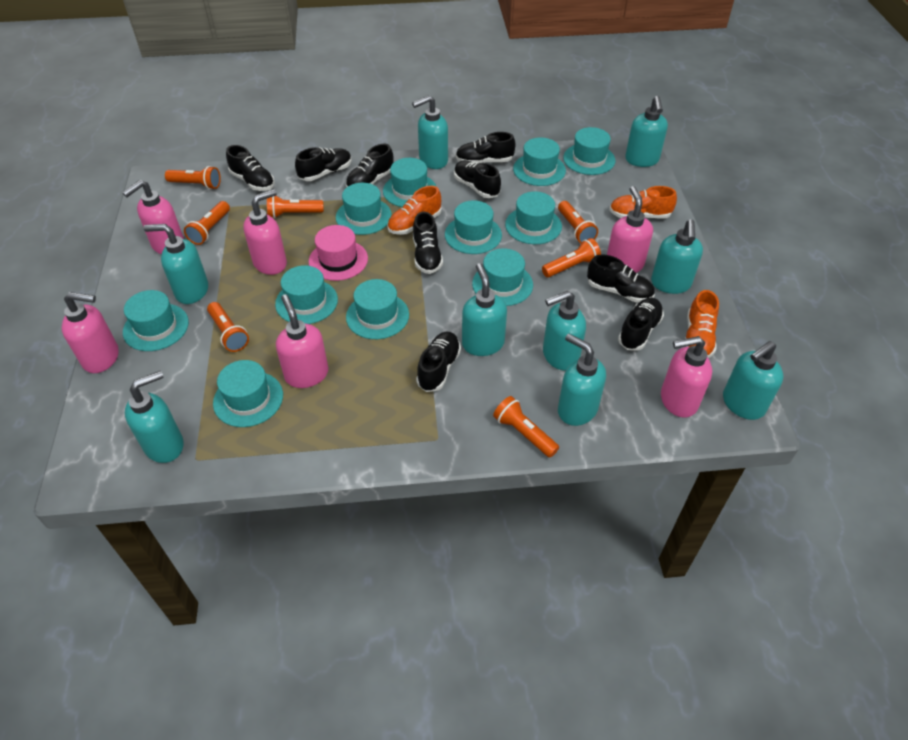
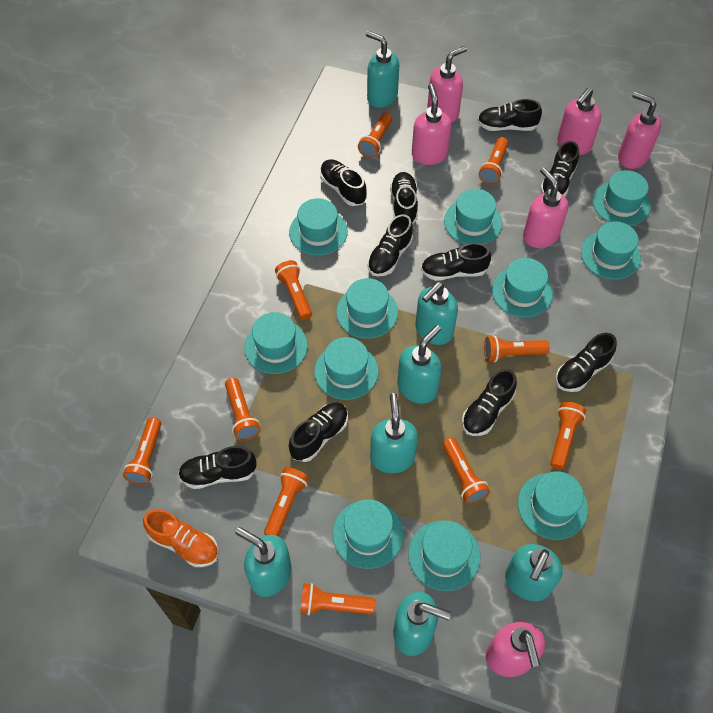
black shoe: [226,145,275,191] [295,147,352,181] [346,144,394,188] [413,212,443,274] [416,332,461,392] [454,160,501,198] [455,132,516,163] [587,254,655,303] [618,297,664,351] = 9 -> [178,446,257,489] [289,403,348,462] [320,159,367,206] [367,214,413,276] [390,172,418,224] [421,243,491,281] [462,369,517,436] [477,99,542,131] [540,141,579,197] [556,333,617,392] = 10
orange flashlight: [165,166,221,189] [184,201,230,245] [207,302,249,352] [267,196,324,218] [493,396,559,458] [542,238,601,277] [558,201,598,243] = 7 -> [123,417,161,485] [225,377,260,441] [264,467,309,537] [275,260,312,320] [300,583,375,616] [358,112,392,158] [442,438,490,504] [479,137,508,185] [484,335,550,362] [550,402,586,470] = 10
orange shoe: [387,186,441,235] [609,186,677,219] [685,290,719,358] = 3 -> [143,509,219,567] = 1
pink hat: [309,225,368,281] = 1 -> none = 0
turquoise soap dispenser: [125,371,184,463] [143,224,208,304] [412,95,448,169] [462,263,507,356] [543,291,586,371] [558,334,606,426] [625,96,668,167] [651,219,703,294] [723,341,783,420] = 9 -> [235,527,292,597] [366,31,399,108] [370,393,418,473] [393,592,451,656] [398,325,442,404] [415,282,458,345] [505,544,563,601] = 7

